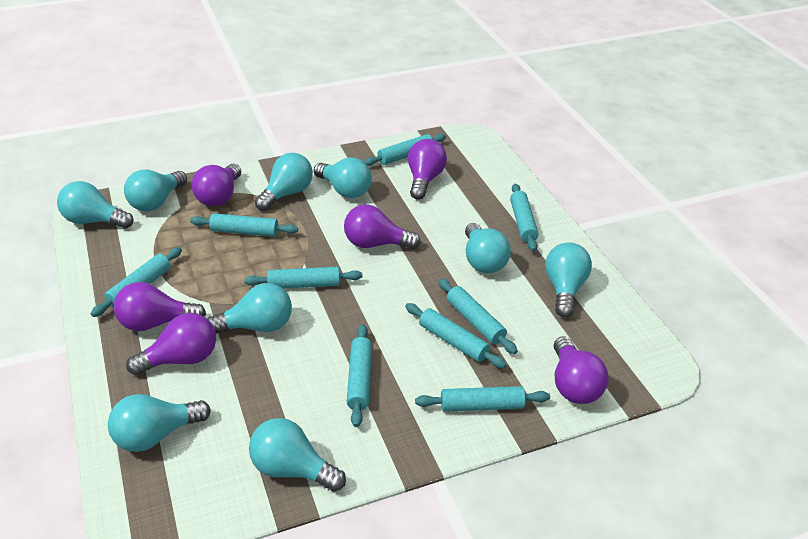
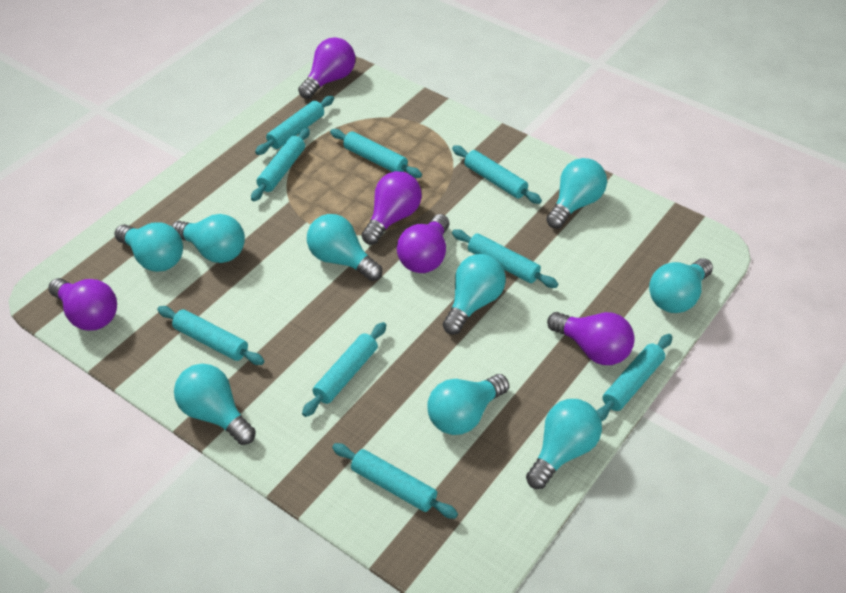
purple light bulb: [114,282,206,331] [126,313,216,375] [191,164,241,206] [344,204,421,249] [408,139,447,199] [554,336,608,404] = 6 -> [48,278,117,331] [298,37,355,99] [362,171,422,245] [397,214,449,273] [547,312,635,365] = 5

